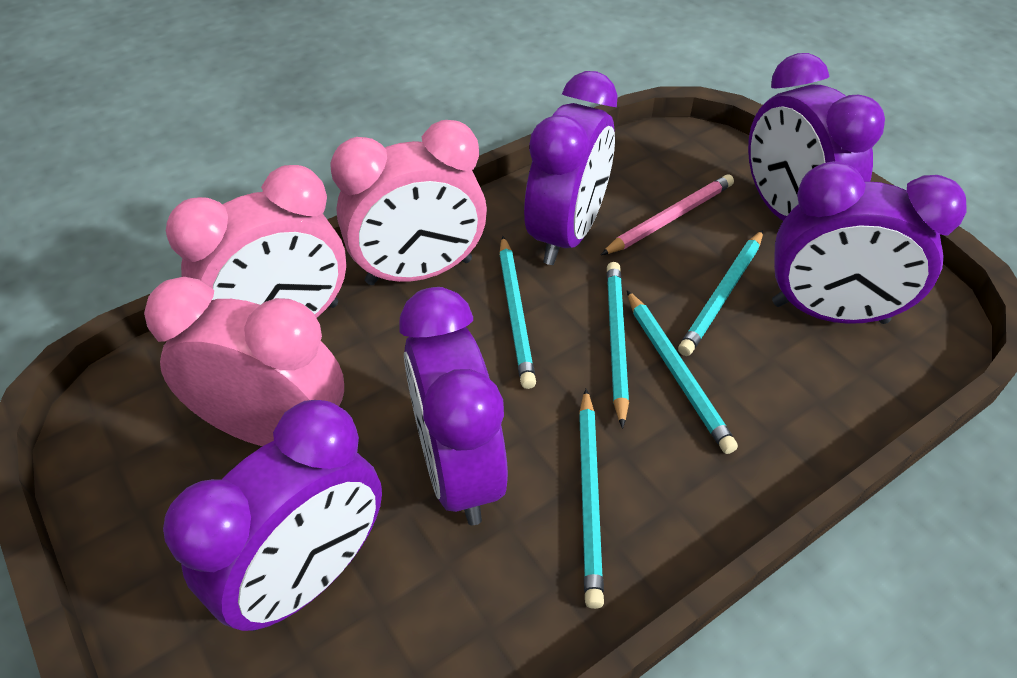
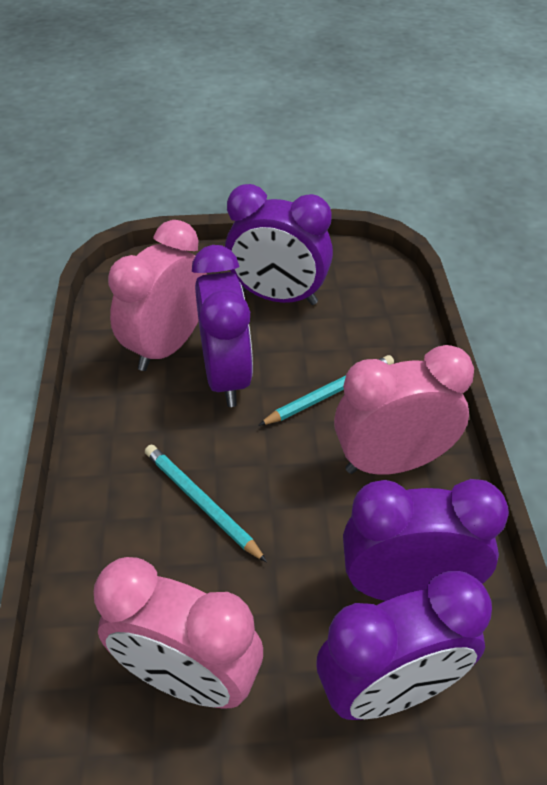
pink pencil: [601,174,734,255] = 1 -> none = 0
purple clock: [163,400,382,631] [400,287,508,525] [524,71,618,265] [748,53,885,221] [772,161,967,324] = 5 -> [192,245,253,407] [225,184,333,305] [317,571,492,720] [343,479,509,601] = 4
turquoise pencil: [499,236,536,389] [579,389,604,609] [607,262,629,428] [627,290,738,454] [678,230,763,356] = 5 -> [145,445,267,562] [258,355,394,426] = 2

